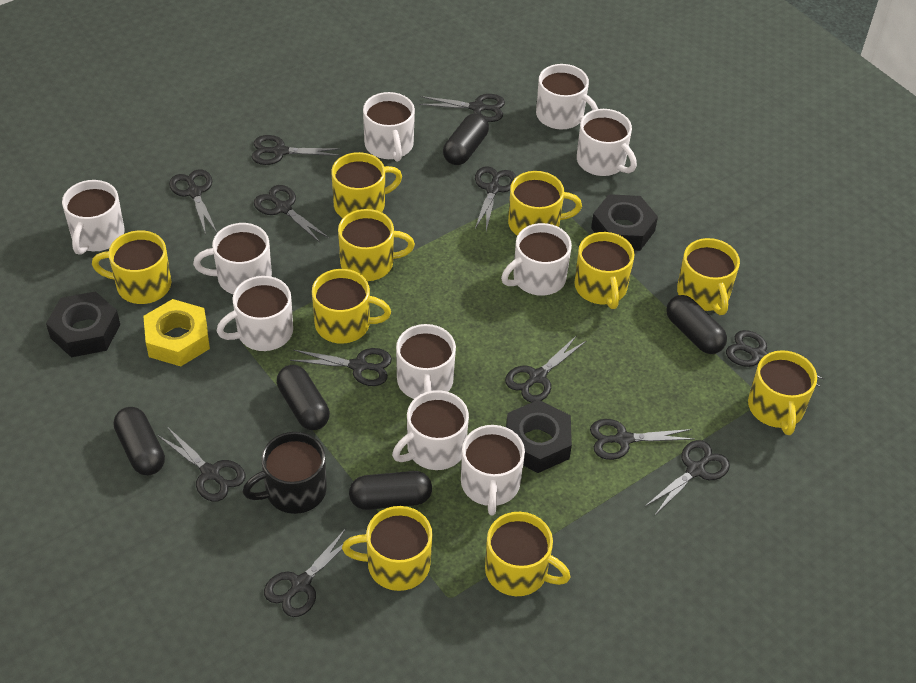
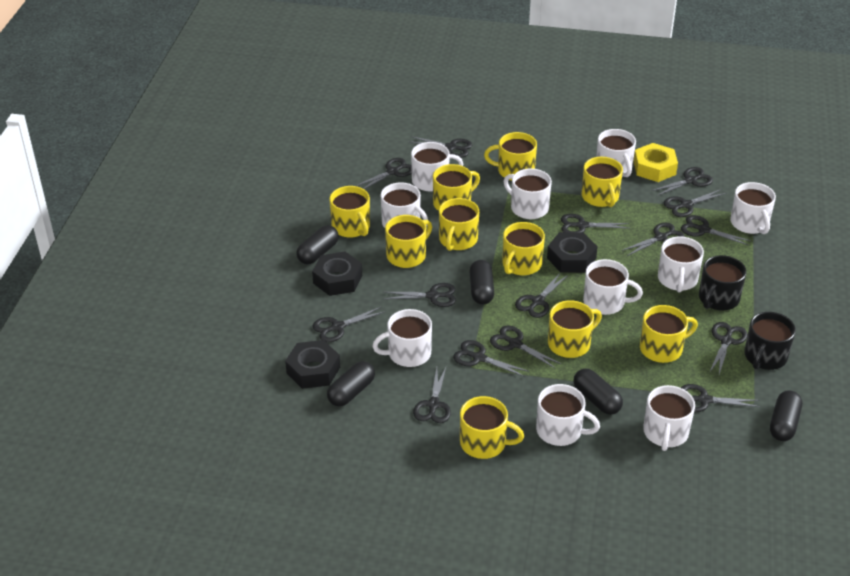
black mug: [243,432,327,514] = 1 -> [699,255,747,310] [744,312,796,370] = 2
black scissors: [157,427,245,502] [169,169,217,235] [252,135,341,165] [254,185,329,243] [264,528,357,617] [290,348,392,386] [419,94,505,122] [475,166,516,231] [505,335,586,403] [590,419,694,460] [644,440,730,516] [726,330,825,387] = 12 -> [312,307,384,342] [356,158,412,189] [383,283,456,307] [408,136,472,158] [413,365,451,423] [453,340,529,377] [490,325,561,369] [515,272,568,318] [561,214,629,232] [621,223,685,256] [652,167,713,196] [664,189,727,217] [681,215,751,246] [681,384,760,412] [709,322,748,374] = 15

